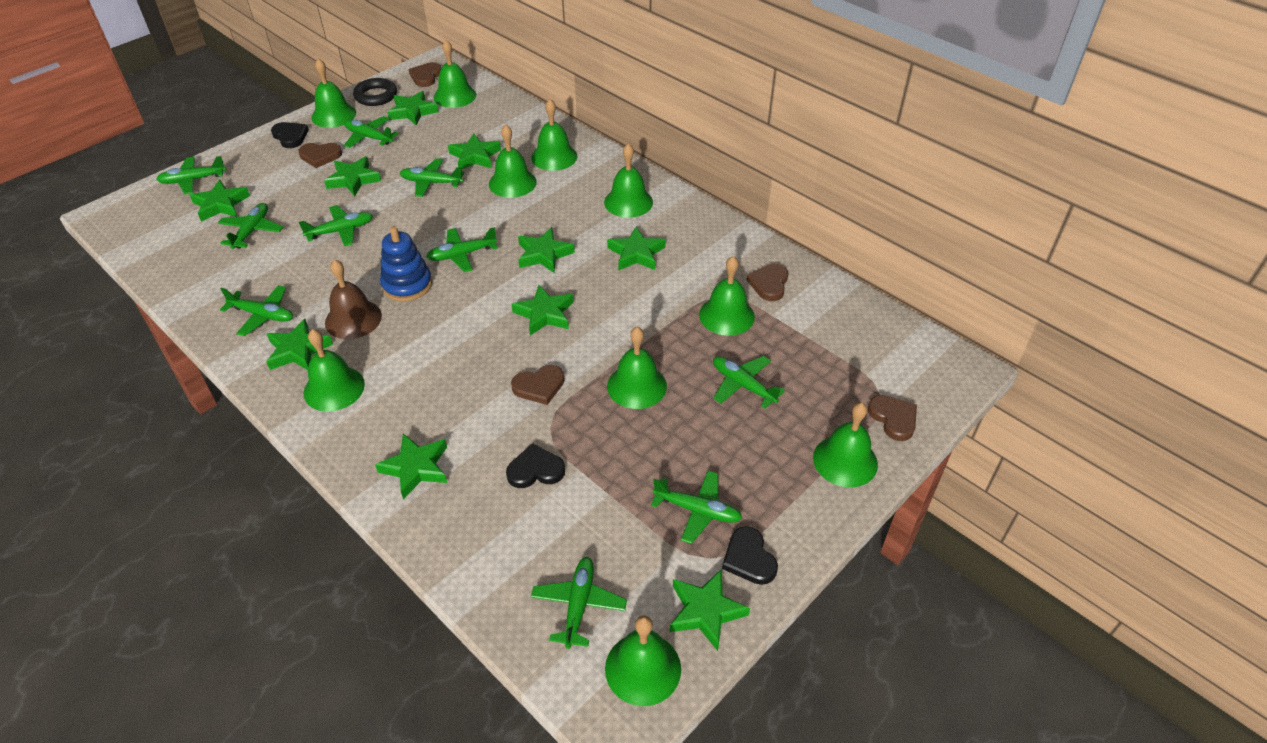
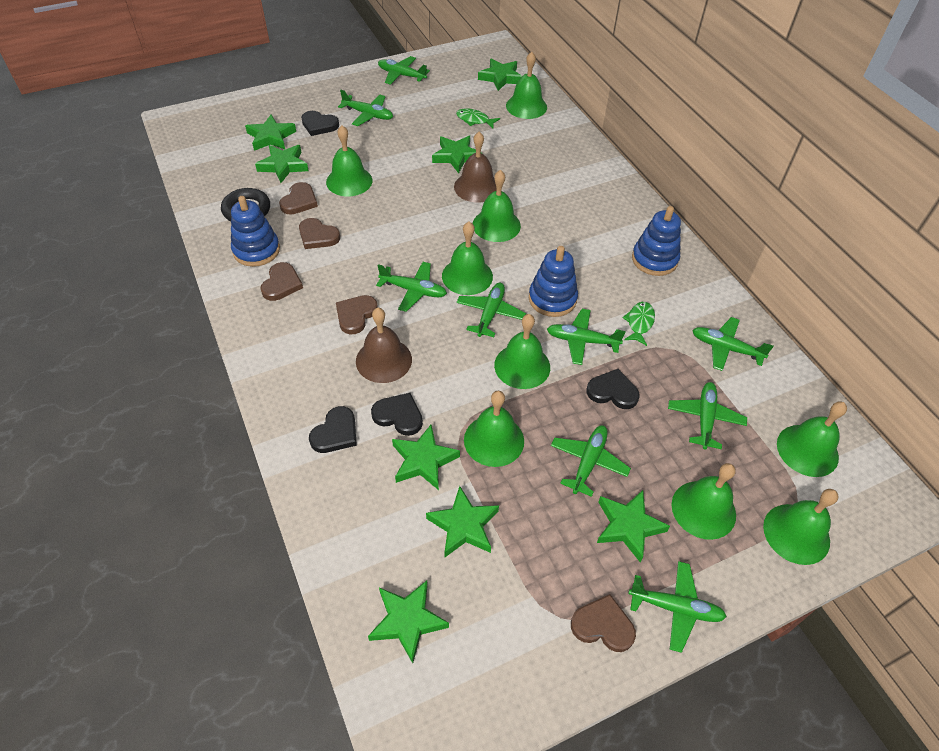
black heart: [271,122,309,148] [506,443,565,488] [722,526,778,585] = 3 -> [301,111,339,136] [309,406,357,453] [371,393,423,436] [587,369,640,409] = 4
blue stacking toy: [380,226,432,302] = 1 -> [231,196,280,267] [529,246,578,317] [632,206,681,276] = 3
brown bell: [325,259,382,339] = 1 -> [356,308,412,383] [454,132,496,203] = 2
green bell: [304,329,365,412] [311,58,356,128] [433,40,476,108] [489,125,537,198] [531,99,577,171] [604,143,653,218] [605,615,681,706] [607,327,667,409] [699,256,755,336] [813,403,878,487] = 10 -> [326,125,372,197] [442,222,493,295] [464,391,524,467] [473,170,521,242] [494,314,550,389] [506,52,547,119] [672,463,736,540] [763,489,838,565] [777,402,847,477] = 9
green fish: none = 0 -> [456,108,500,128] [622,302,655,346] = 2
green plane: [156,156,226,194] [218,203,283,249] [220,285,293,336] [299,205,373,246] [344,116,399,148] [400,158,465,197] [426,227,498,272] [531,557,627,649] [651,471,742,544] [713,356,785,408] = 10 -> [338,90,393,126] [376,262,447,312] [378,56,430,85] [457,283,526,337] [547,309,626,365] [551,425,631,497] [628,561,727,653] [668,382,747,450] [692,317,774,371] = 9
green star: [190,180,250,222] [266,319,333,370] [324,156,381,196] [375,434,447,499] [388,91,438,126] [448,134,501,170] [512,285,574,336] [518,227,575,273] [607,227,666,270] [669,570,750,651] = 10 -> [245,115,296,151] [255,145,309,183] [368,580,449,663] [392,425,460,490] [426,486,499,557] [432,136,476,173] [478,59,522,91] [597,490,670,562] = 8

